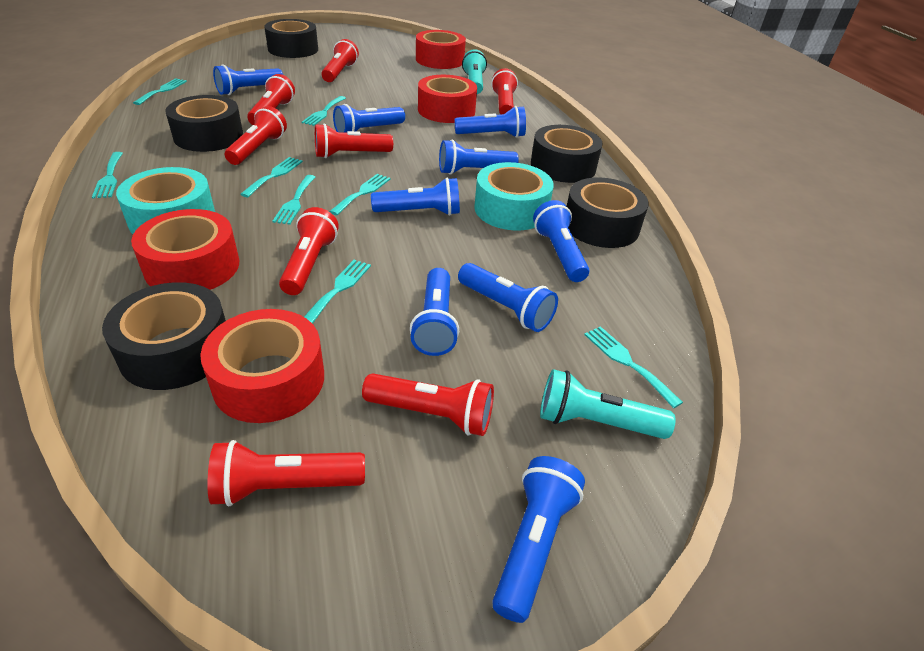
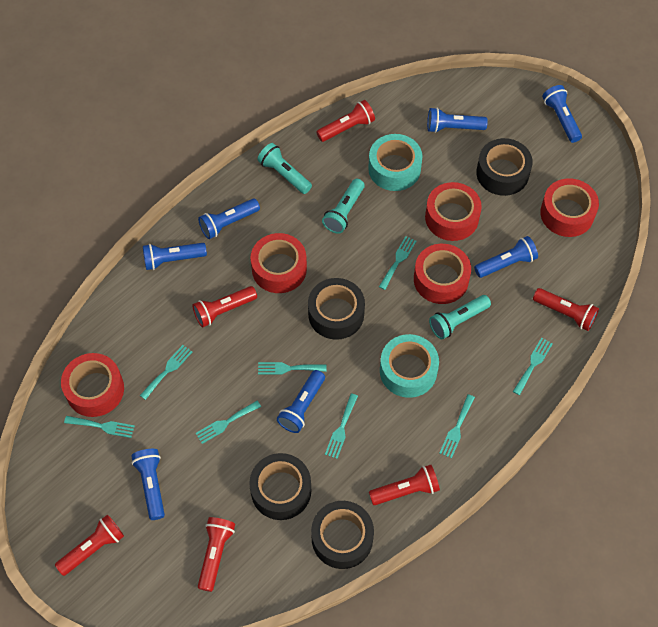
black tape: [102,282,226,390] [166,95,243,152] [264,19,318,58] [531,125,602,183] [567,177,649,248] = 5 -> [249,453,311,520] [308,278,365,340] [311,501,374,569] [476,138,533,196] = 4
blue flashlight: [213,64,283,95] [333,104,405,133] [371,178,460,216] [410,268,459,356] [439,140,519,175] [454,106,526,138] [458,263,558,332] [492,456,585,623] [533,200,589,282] = 9 -> [131,449,165,520] [143,243,207,270] [198,199,260,239] [277,370,325,433] [427,108,488,133] [474,236,538,278] [542,85,582,143] = 7
red flashlight: [207,440,365,506] [225,106,287,165] [247,74,295,125] [279,207,339,295] [315,123,393,158] [321,39,359,82] [362,373,494,436] [491,68,518,114] = 8 -> [55,515,124,576] [192,286,257,327] [198,517,235,592] [316,100,375,142] [369,465,440,505] [533,288,599,331] = 6
red tape: [131,209,239,290] [200,309,324,423] [416,30,466,69] [418,75,477,123] = 4 -> [61,353,124,417] [250,233,307,293] [414,244,471,304] [425,182,482,241] [540,178,599,237] = 5
turquoise flashlight: [462,49,487,94] [540,369,676,439] = 2 -> [257,143,312,194] [322,179,365,234] [429,295,491,340] = 3

